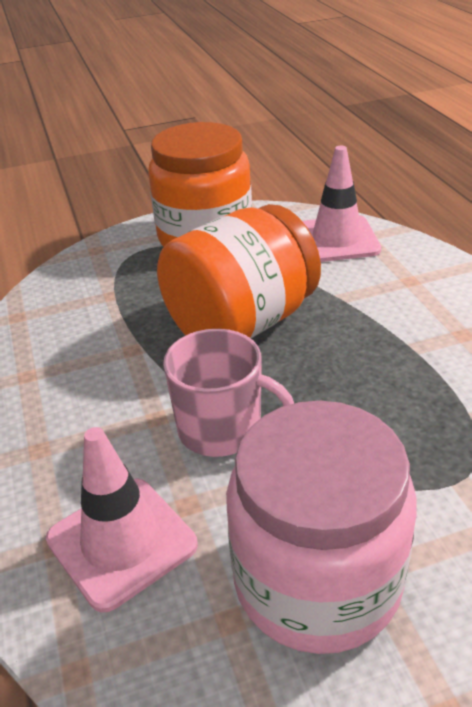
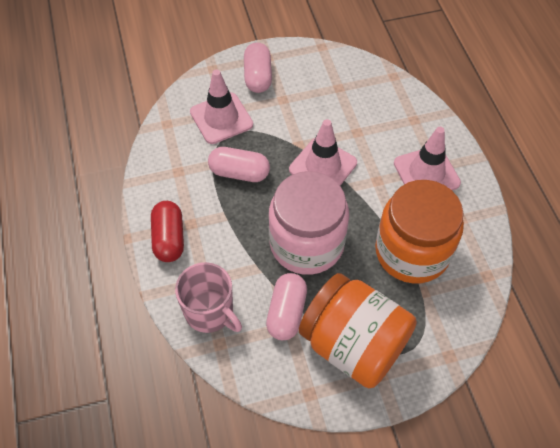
pink capsule: none = 0 -> [208,147,270,182] [244,43,272,93] [266,273,307,340] = 3
pink traffic cone: [46,427,198,613] [302,146,381,262] = 2 -> [190,69,253,144] [289,119,357,185] [394,127,461,190] = 3
red capsule: none = 0 -> [151,201,184,262] = 1

